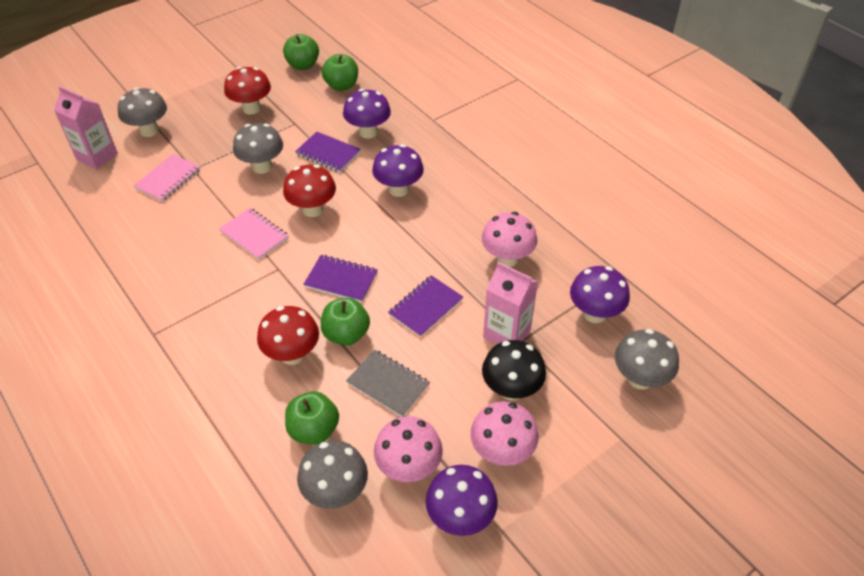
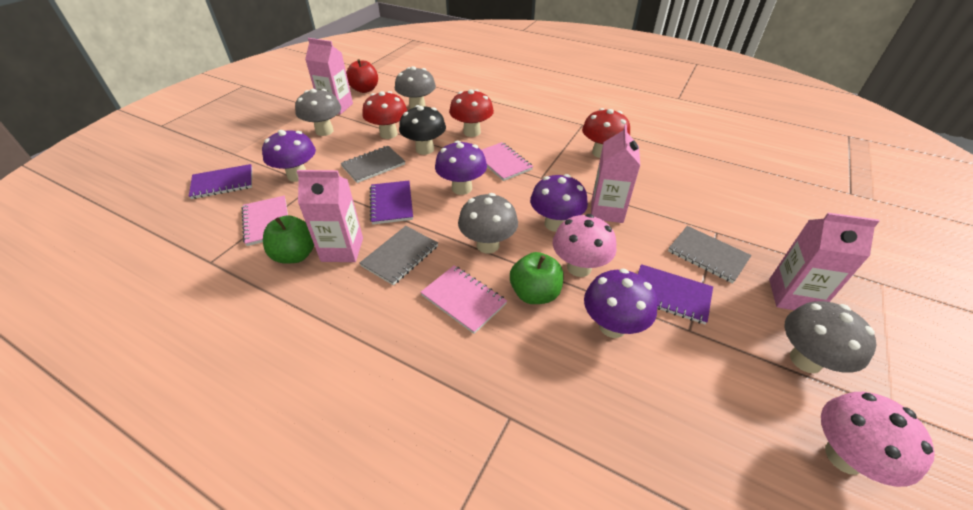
green apple: [283,34,319,70] [285,391,339,445] [321,298,370,345] [322,54,358,91] = 4 -> [263,215,314,264] [510,252,564,304] = 2
grey notebook: [346,350,430,417] = 1 -> [340,146,405,183] [360,226,438,285] [668,226,752,283] = 3
pink carton: [54,86,118,170] [483,262,538,345] = 2 -> [297,170,363,262] [305,38,353,114] [591,125,640,223] [769,213,879,310] = 4
pink mushroom: [374,416,443,482] [470,401,539,466] [482,212,537,267] = 3 -> [553,214,617,277] [821,392,935,487] = 2
pink notebook: [133,154,201,202] [219,208,289,260] = 2 -> [242,196,288,246] [420,266,507,334] [481,142,533,181] = 3
red apple: none = 0 -> [346,59,378,93] = 1

